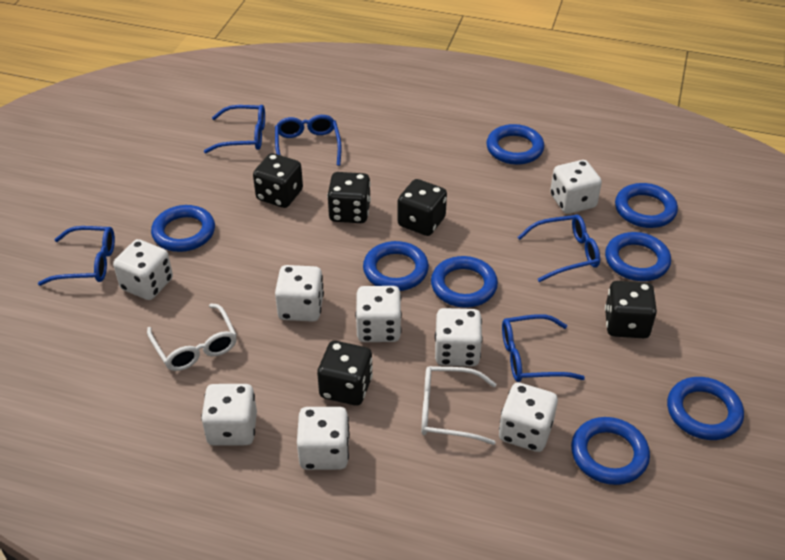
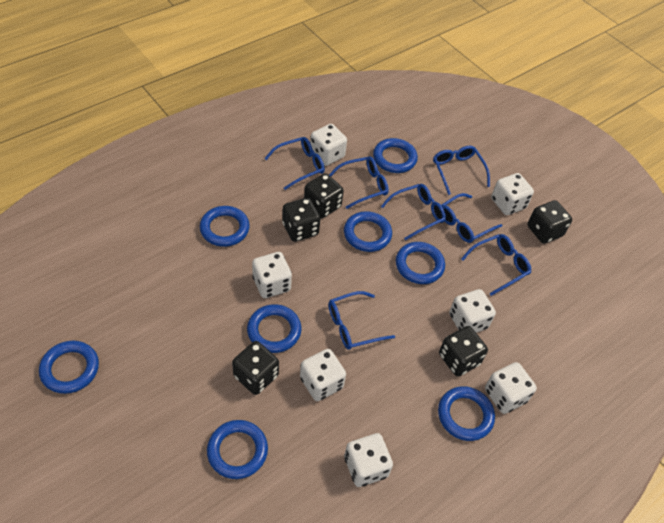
blue glasses: [38,226,115,286] [204,105,265,153] [275,115,342,166] [502,314,585,382] [517,215,600,282] = 5 -> [264,137,325,190] [328,291,395,350] [329,156,389,209] [381,184,446,241] [433,146,490,195] [441,193,502,243] [461,234,531,296] = 7
white dice: [113,239,173,300] [201,384,257,446] [275,265,324,322] [297,407,350,470] [355,286,402,342] [435,308,483,367] [499,382,558,452] [550,160,602,214] = 8 -> [252,252,292,298] [300,349,346,401] [310,124,347,166] [344,433,393,487] [449,289,496,333] [485,362,537,414] [491,173,534,215] = 7
white glasses: [147,304,237,371] [421,366,496,445] = 2 -> none = 0

